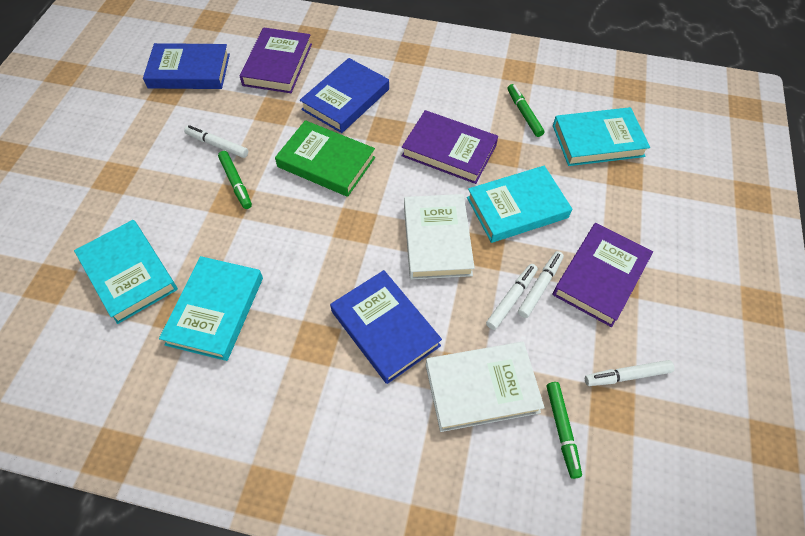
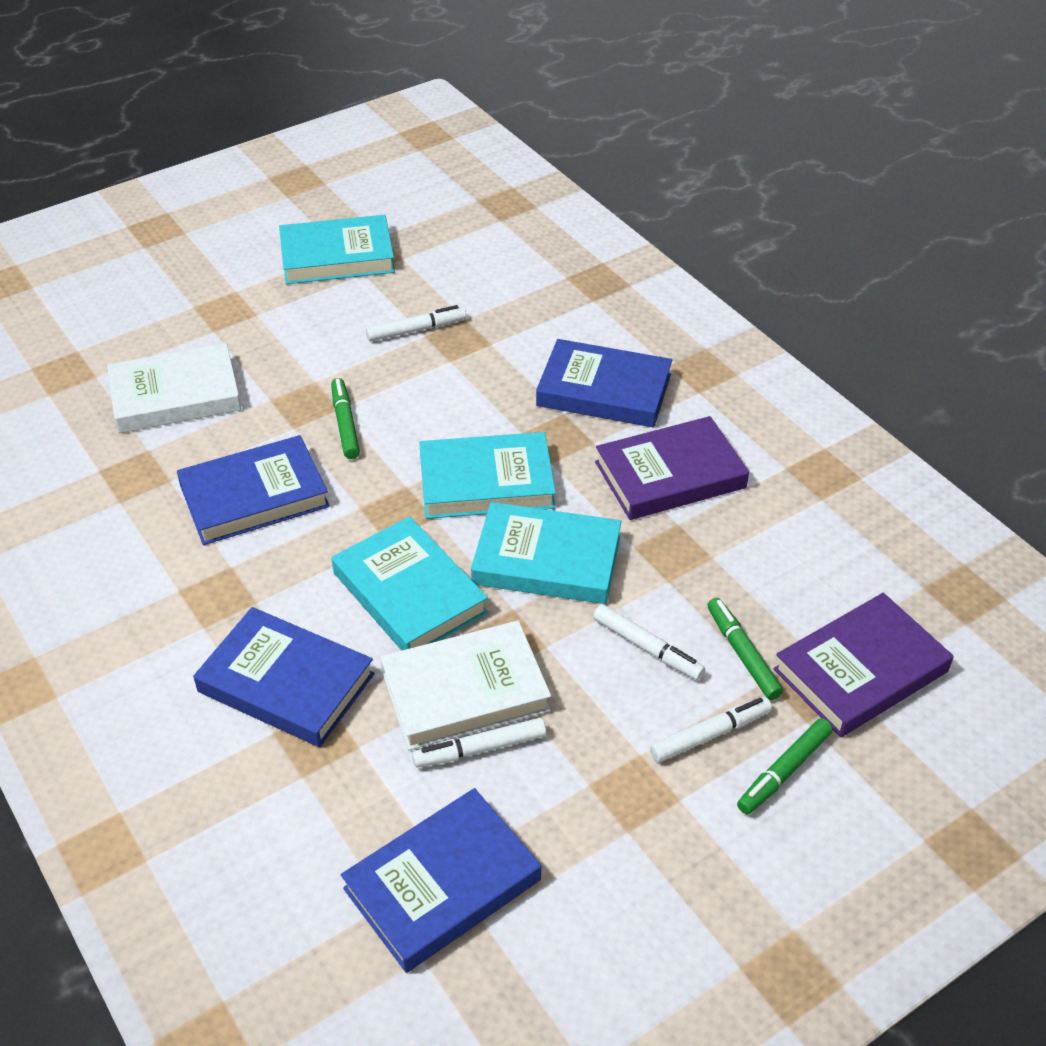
blue book: [143,43,230,89] [300,58,389,133] [330,270,442,384] = 3 -> [177,435,330,545] [193,607,375,747] [341,788,541,973] [536,339,672,428] = 4
green book: [275,120,375,197] = 1 -> none = 0
purple book: [240,27,312,93] [402,110,498,184] [553,223,653,327] = 3 -> [595,416,749,520] [773,593,954,737] = 2

